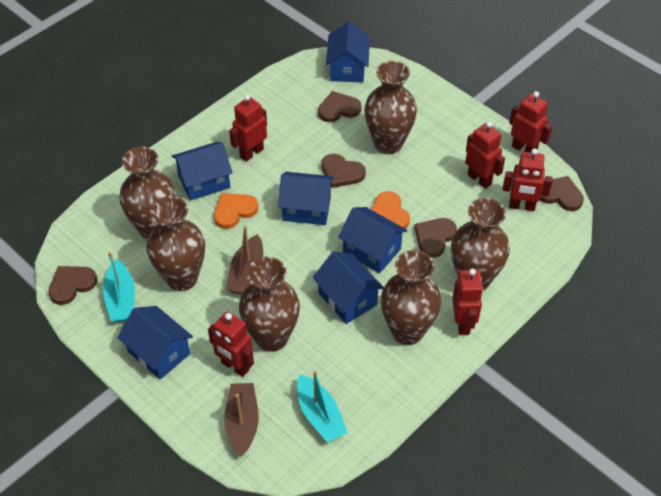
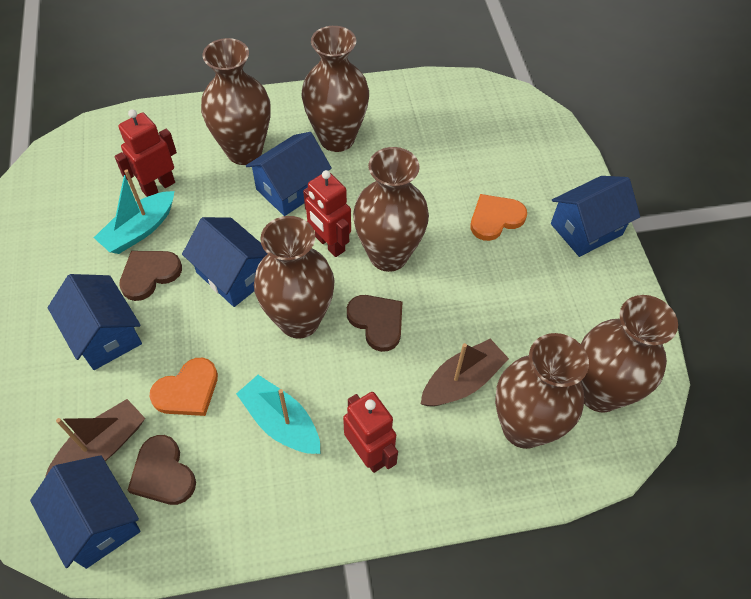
blue house: [118,306,193,380] [172,142,233,201] [278,172,334,225] [313,252,384,324] [326,21,370,82] [338,207,408,273] = 6 -> [30,455,141,569] [48,274,142,370] [182,217,267,307] [246,132,332,216] [551,176,640,257] = 5
brown heart: [48,266,97,305] [318,91,362,122] [321,154,366,188] [414,218,457,258] [540,176,584,211] = 5 -> [119,251,182,301] [127,435,196,505] [347,295,402,352] = 3
red robot: [208,311,254,377] [229,95,267,162] [453,268,483,335] [466,121,505,189] [503,148,553,211] [509,91,552,153] = 6 -> [114,109,177,197] [303,170,351,257] [343,392,398,473] = 3

